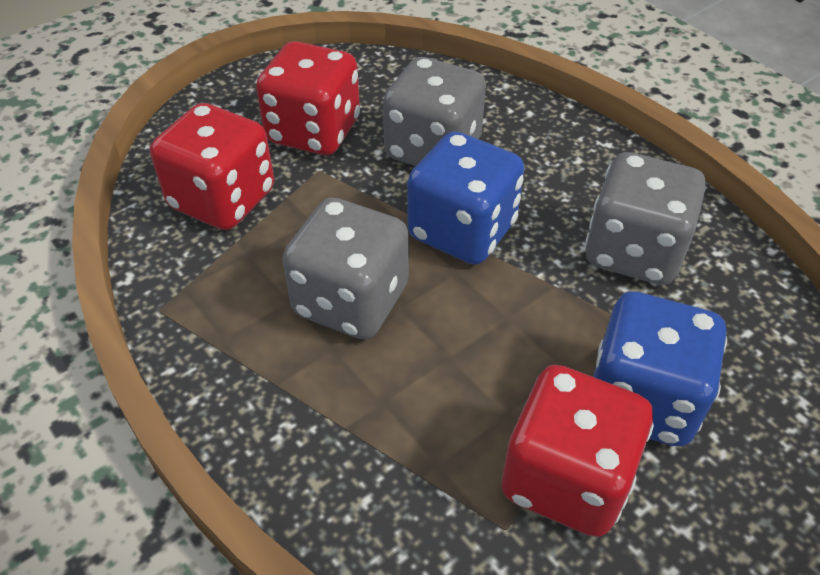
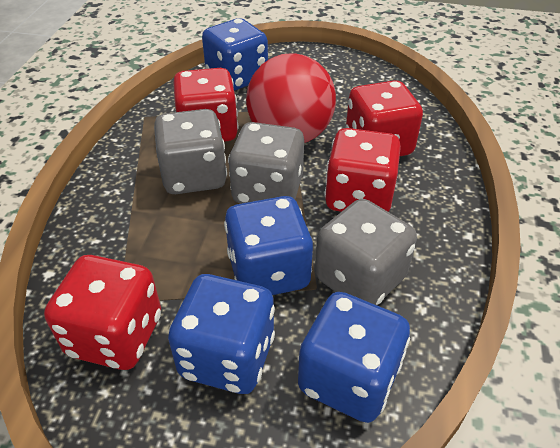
blue dice: [407,132,524,265] [593,291,727,447] = 2 -> [168,274,275,394] [202,18,268,91] [224,196,313,295] [298,292,410,423] = 4
red ball: none = 0 -> [246,53,336,143] = 1
red dice: [150,103,274,230] [256,41,360,155] [501,365,654,537] = 3 -> [44,255,161,370] [173,68,239,142] [324,128,401,212] [346,80,423,156] = 4

